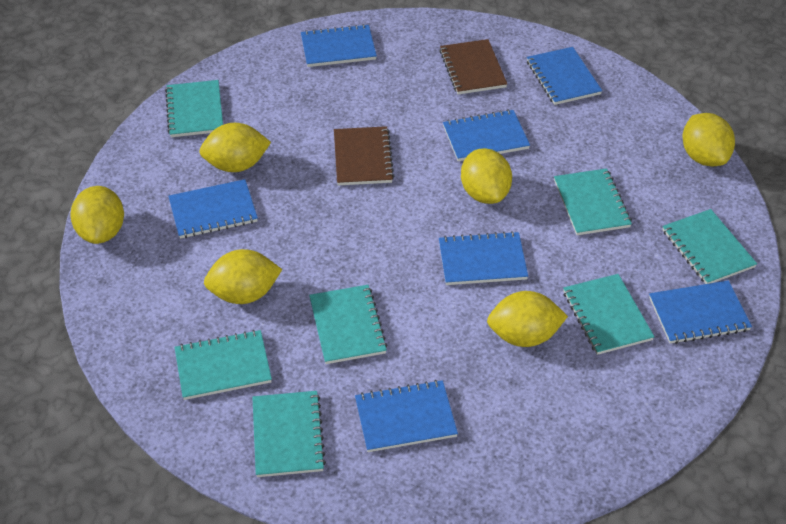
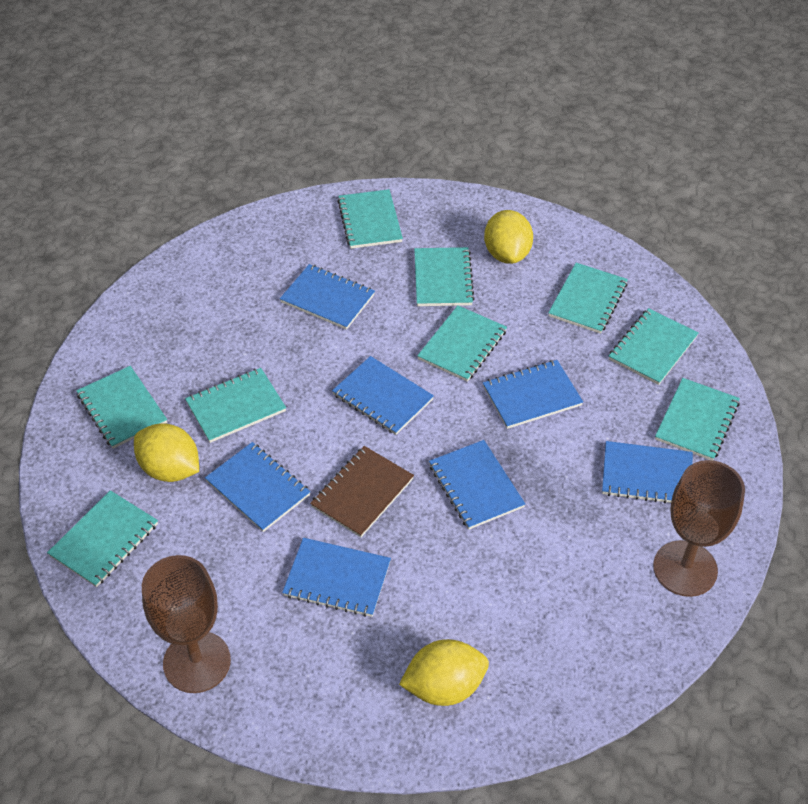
brown goblet: none = 0 -> [142,555,231,693] [653,460,745,597] = 2
brown notebook: [334,126,394,185] [440,39,507,94] = 2 -> [310,446,414,537] = 1
turquoise notebook: [165,80,223,137] [174,330,272,400] [252,391,326,477] [309,285,388,364] [554,168,632,235] [563,274,655,355] [662,209,757,284] = 7 -> [47,490,158,587] [76,366,167,449] [185,368,286,443] [337,189,403,249] [414,247,475,306] [417,305,507,382] [548,263,628,334] [609,308,699,385] [655,378,740,460] = 9
yellow lemon: [71,186,124,244] [199,123,271,172] [204,249,282,304] [461,148,512,204] [487,291,568,347] [683,113,735,166] = 6 -> [134,423,199,482] [399,639,489,706] [484,210,533,264] = 3

